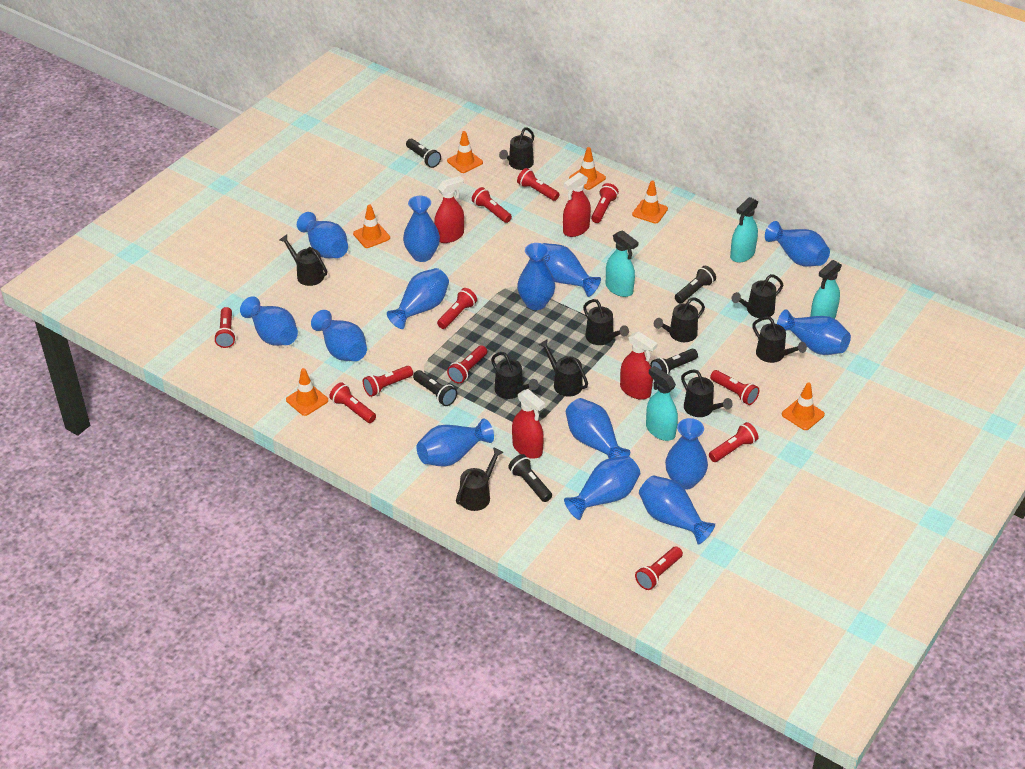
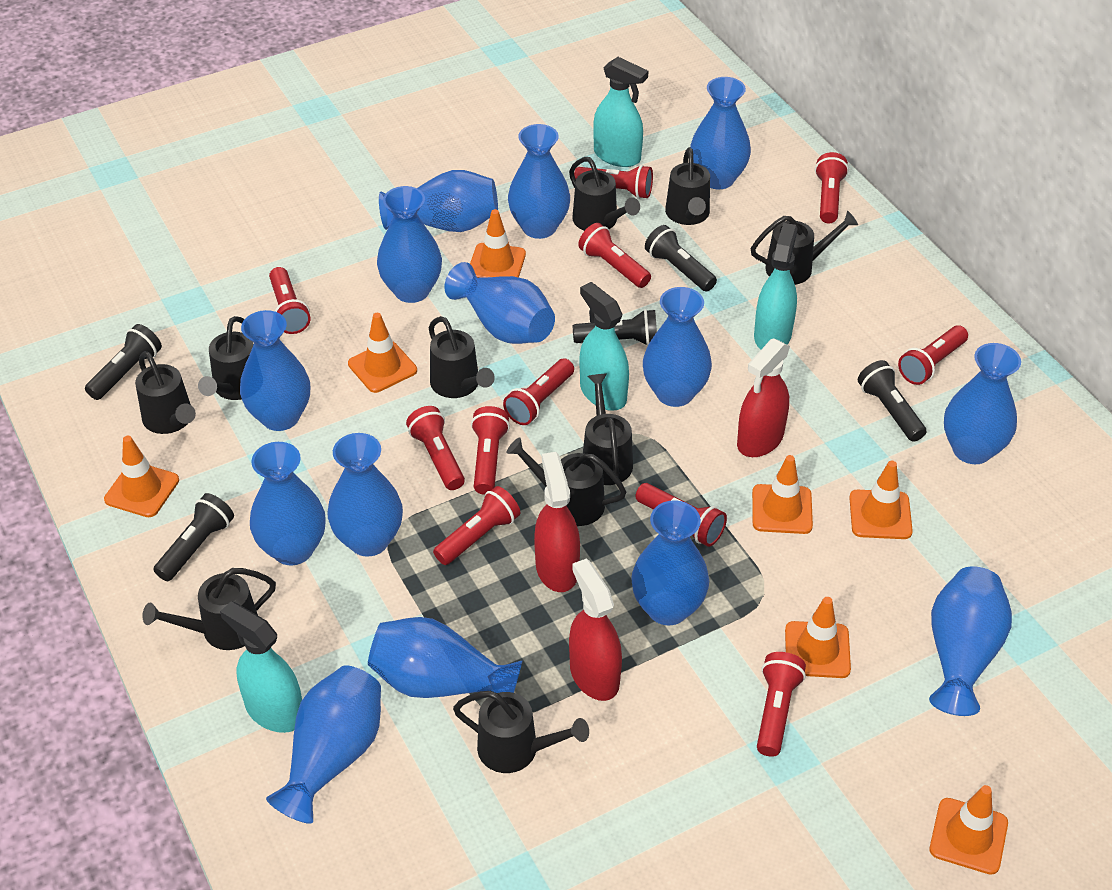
orange traffic cone: [286,368,328,416] [353,205,390,248] [447,131,483,173] [569,147,606,190] [632,181,668,223] [782,383,825,430] = 6 -> [104,436,179,517] [348,313,417,393] [470,209,526,278] [752,455,813,534] [785,597,851,678] [849,461,913,539] [930,785,1008,875] = 7
red spray bottle: [434,176,464,243] [512,389,545,459] [563,172,591,237] [620,331,658,400] = 4 -> [534,452,580,592] [569,559,622,701] [737,338,790,457] = 3

